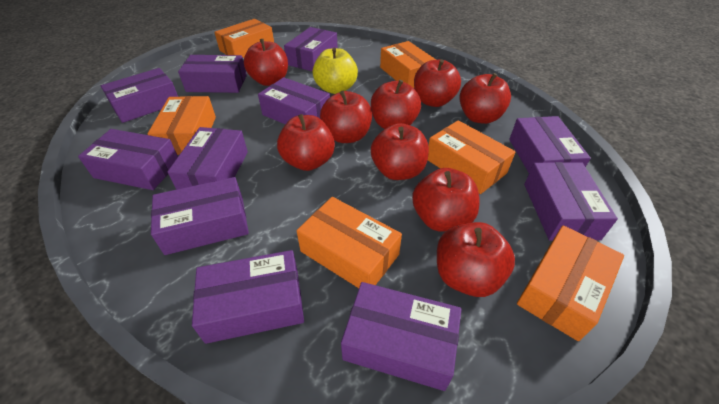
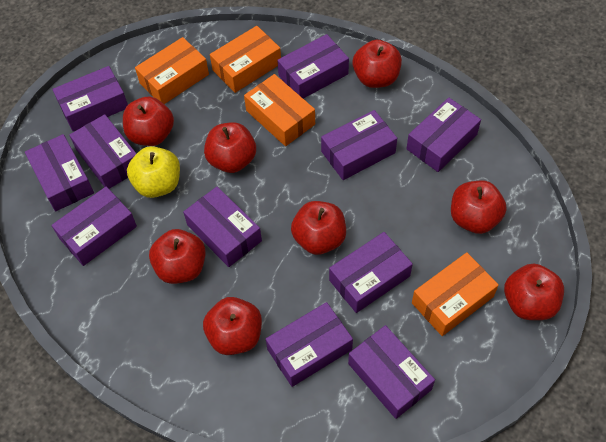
orange box: [148,96,216,155] [214,19,274,58] [297,197,402,288] [380,41,436,88] [428,120,515,194] [517,225,624,341] = 6 -> [135,37,209,104] [210,26,281,93] [244,74,315,146] [412,252,499,336] = 4
red apple: [244,39,288,86] [277,114,335,171] [320,91,372,143] [371,80,421,129] [371,123,429,180] [412,168,479,232] [414,59,461,107] [437,222,515,297] [459,73,511,124] = 9 -> [123,97,174,146] [149,229,206,284] [203,297,262,355] [204,122,256,173] [291,201,346,255] [353,40,402,88] [451,181,507,234] [504,263,564,320] = 8

